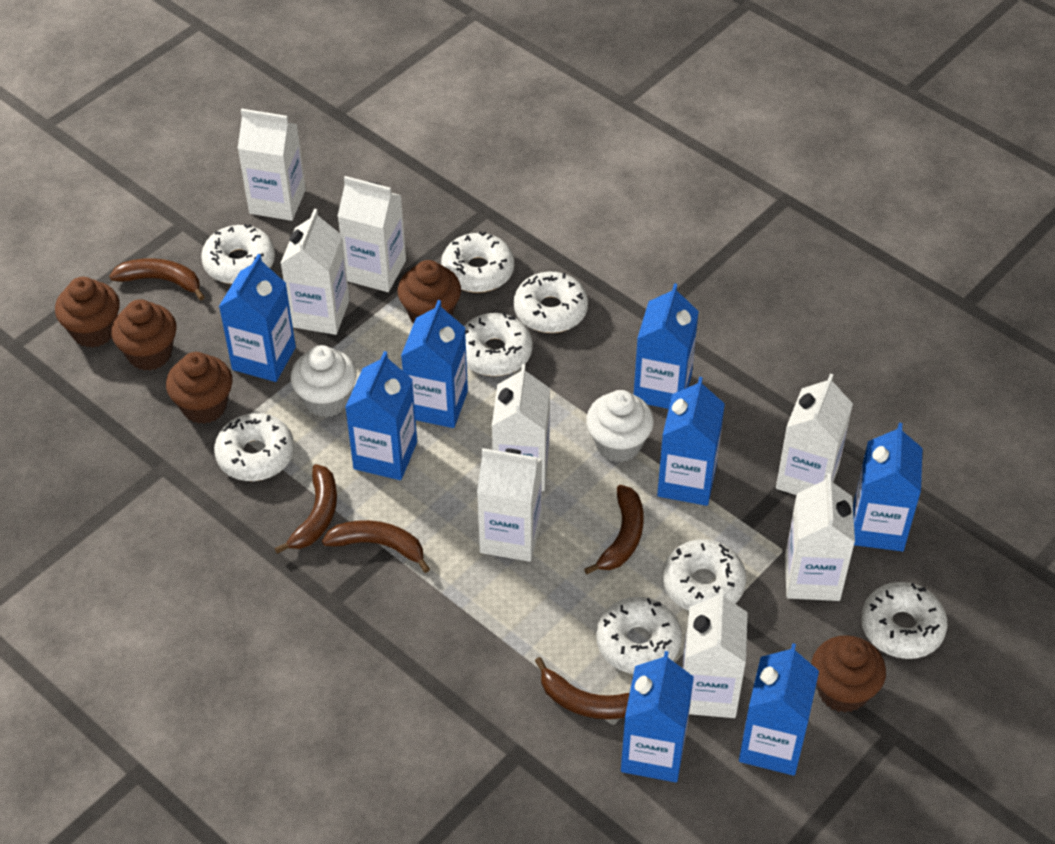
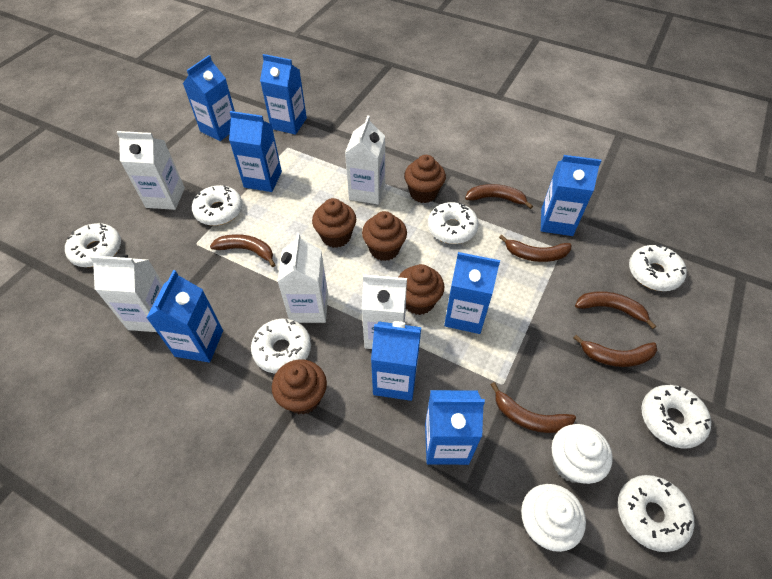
brown banana: [109,258,205,300] [274,464,337,554] [322,520,430,573] [535,657,630,719] [584,485,644,574] = 5 -> [210,234,275,267] [465,184,533,209] [490,382,576,433] [499,235,572,262] [573,335,657,367] [575,291,656,329] = 6
white carton: [238,109,306,221] [281,209,350,335] [337,176,406,292] [477,448,542,562] [492,364,550,491] [682,589,748,718] [776,374,853,495] [785,473,855,601] = 8 -> [90,254,164,332] [116,131,185,210] [277,233,328,323] [345,115,385,204] [362,275,407,349] = 5
white donut: [201,224,275,284] [214,413,294,481] [441,231,514,293] [464,313,533,376] [514,272,588,333] [596,597,682,674] [662,539,747,611] [861,582,948,659] = 8 -> [65,223,121,267] [192,185,243,226] [251,319,311,374] [428,202,479,244] [618,475,694,552] [629,245,687,291] [641,385,711,449] = 7

